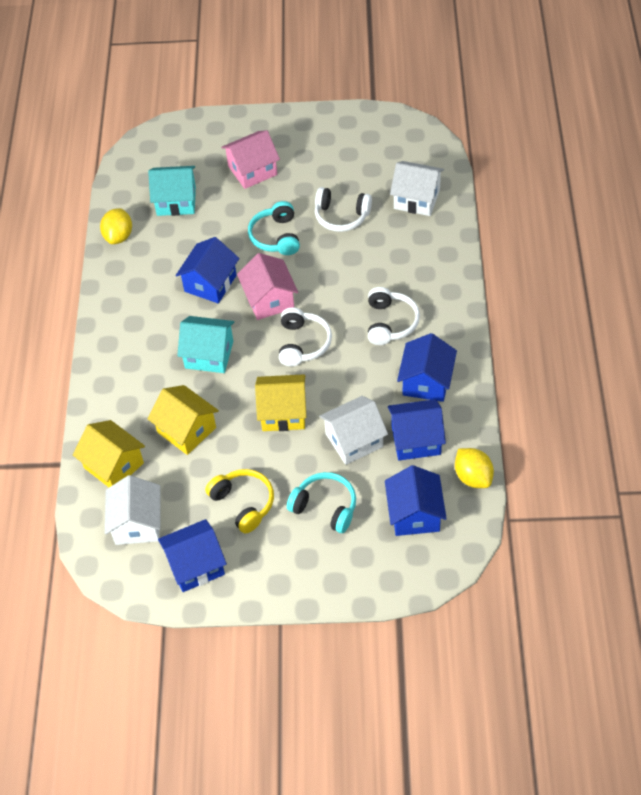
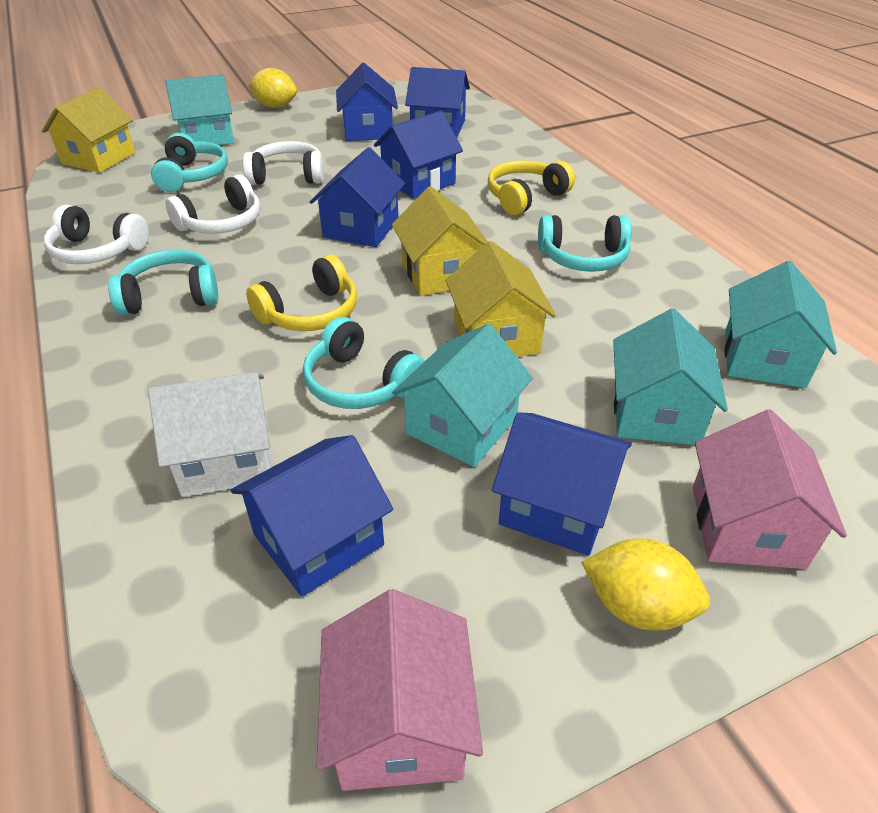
blue house: [158,519,227,592] [175,237,239,303] [385,465,447,536] [388,399,446,461] [397,333,457,402] = 5 -> [231,435,393,597] [310,147,405,247] [336,63,398,141] [374,111,463,199] [405,67,470,138] [492,412,632,556] = 6
turquoise headphones: [248,201,300,255] [287,472,356,533] = 2 -> [108,249,218,315] [151,133,228,192] [303,317,425,409] [538,215,632,272] = 4
turquoise house: [148,166,196,216] [177,316,234,373] = 2 -> [165,74,234,145] [392,324,533,467] [613,309,728,445] [724,261,837,388] = 4
white house: [105,475,161,545] [319,396,388,465] [390,161,444,216] = 3 -> [148,372,271,497] = 1
yellow headphones: [205,469,274,533] = 1 -> [246,254,357,331] [488,160,575,215] = 2

